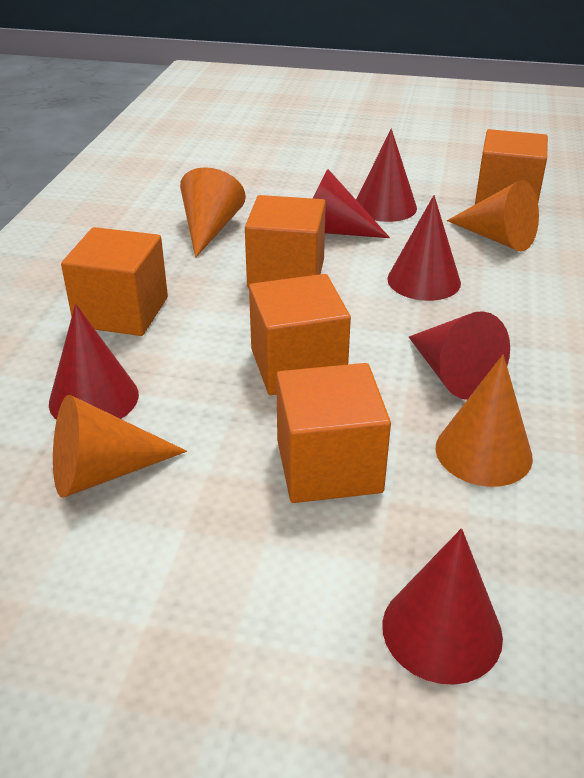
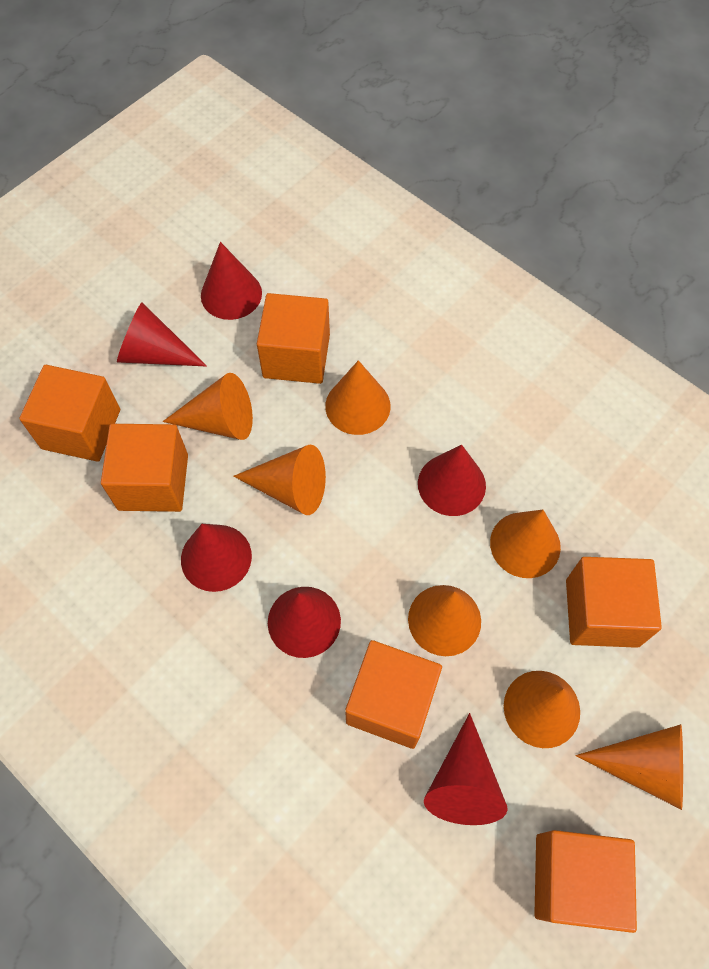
orange cone: [53,395,187,498] [180,167,246,258] [436,355,533,487] [447,180,539,251] = 4 -> [163,373,253,440] [233,445,326,515] [325,360,391,435] [408,585,481,656] [490,510,561,578] [504,671,580,748] [576,724,683,810] = 7
orange cube: [61,227,168,336] [245,195,326,288] [249,274,351,395] [276,363,391,503] [475,129,548,204] = 5 -> [19,365,120,462] [101,424,188,512] [257,293,330,384] [345,640,442,749] [534,830,637,933] [566,557,662,648] = 6

